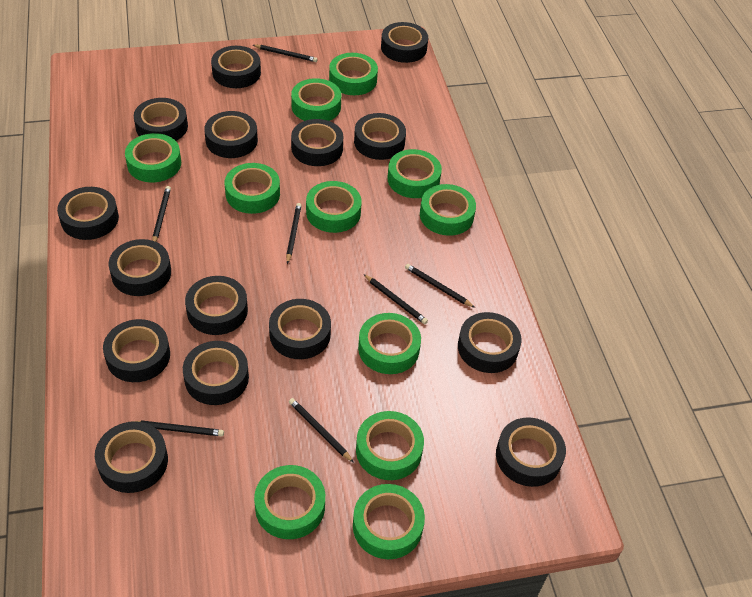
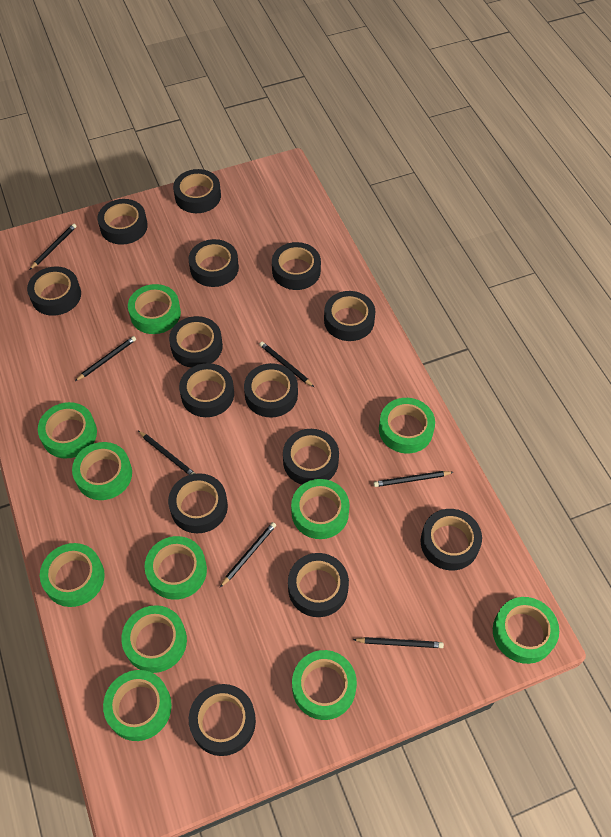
black tape: [57,187,119,240] [95,421,168,493] [103,319,170,382] [109,239,171,296] [134,98,188,141] [183,341,249,405] [185,276,248,335] [204,111,258,158] [211,46,261,88] [269,299,331,359] [291,119,343,166] [354,113,406,160] [381,22,428,63] [458,312,522,373] [496,418,566,487] = 15 -> [27,266,81,316] [97,199,148,245] [168,473,228,533] [169,316,223,368] [173,169,221,213] [179,363,234,417] [189,239,239,287] [189,684,256,756] [244,363,298,418] [272,242,321,290] [283,429,339,485] [288,553,349,617] [324,291,375,341] [421,509,482,571] = 14

